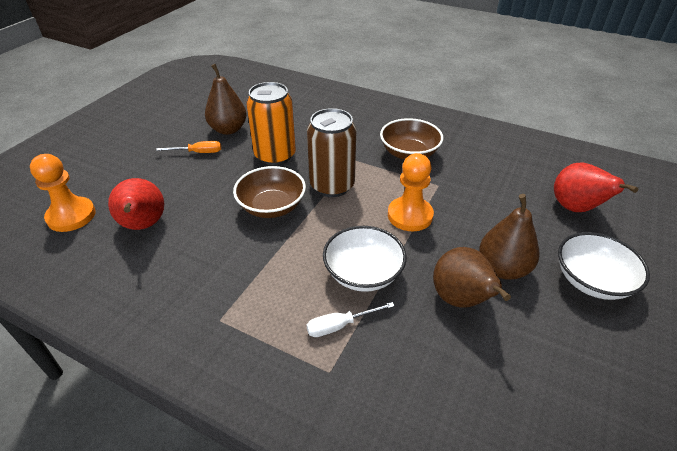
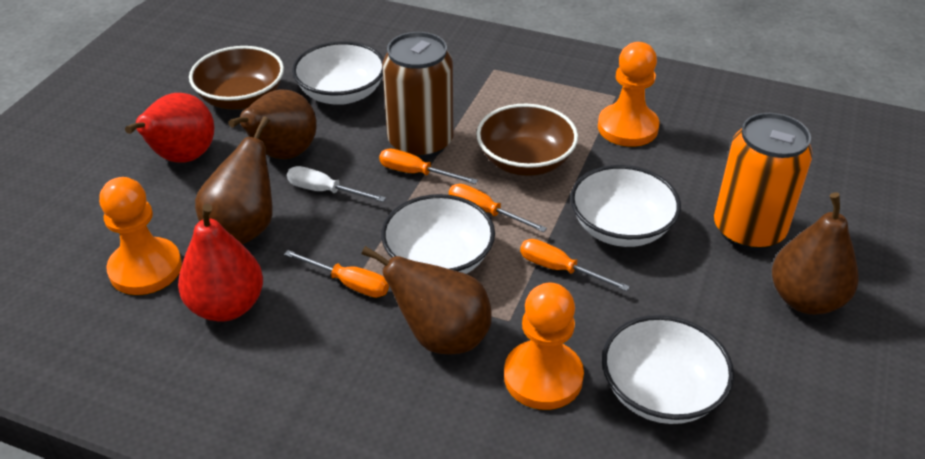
brown pear: [205,64,247,135] [433,247,511,308] [479,194,539,280] = 3 -> [195,116,273,244] [228,89,317,159] [362,246,492,355] [772,193,859,315] = 4
orange pawn: [30,154,96,232] [388,153,434,231] = 2 -> [99,177,182,295] [504,283,584,410] [598,42,659,147] = 3
orange screwdriver: [156,141,221,153] = 1 -> [284,250,389,298] [379,149,478,184] [449,184,547,232] [520,239,630,291] = 4
white bowl: [323,226,407,292] [558,232,650,300] = 2 -> [292,41,384,105] [381,194,495,274] [570,165,681,247] [602,315,734,424] = 4

